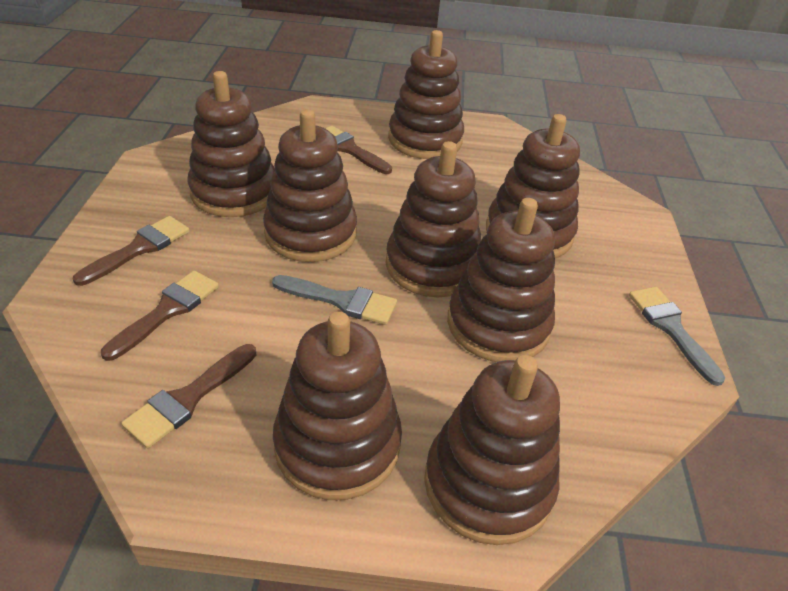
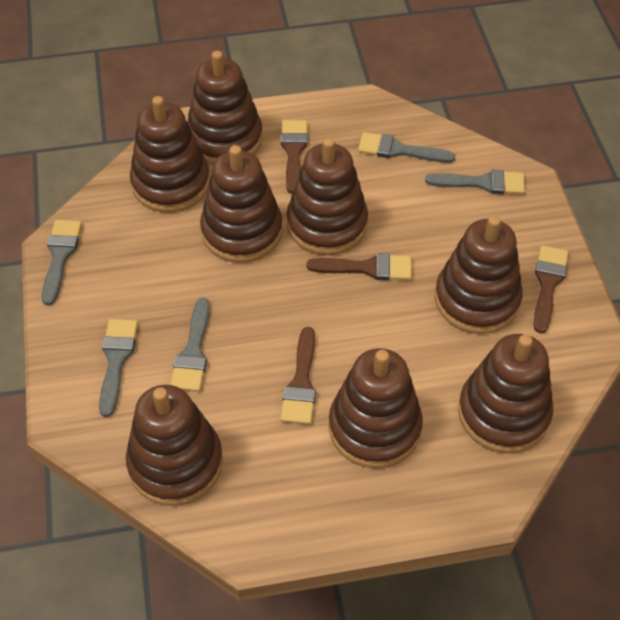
grey brush: [272,275,397,325] [629,287,725,386] = 2 -> [42,220,82,305] [99,319,138,417] [170,298,210,392] [358,132,455,163] [425,170,525,194] = 5

